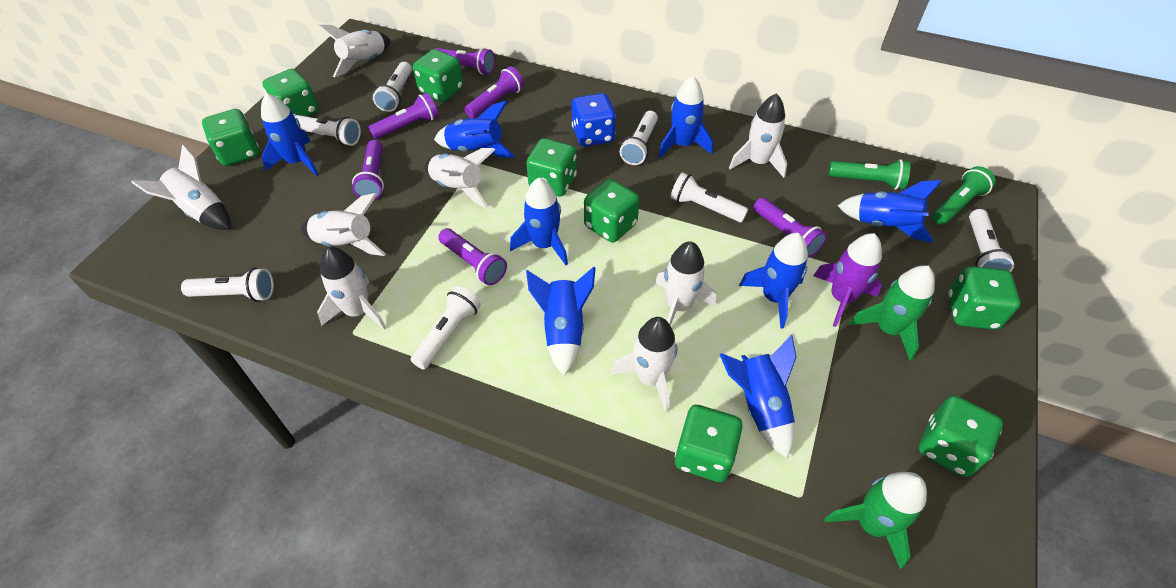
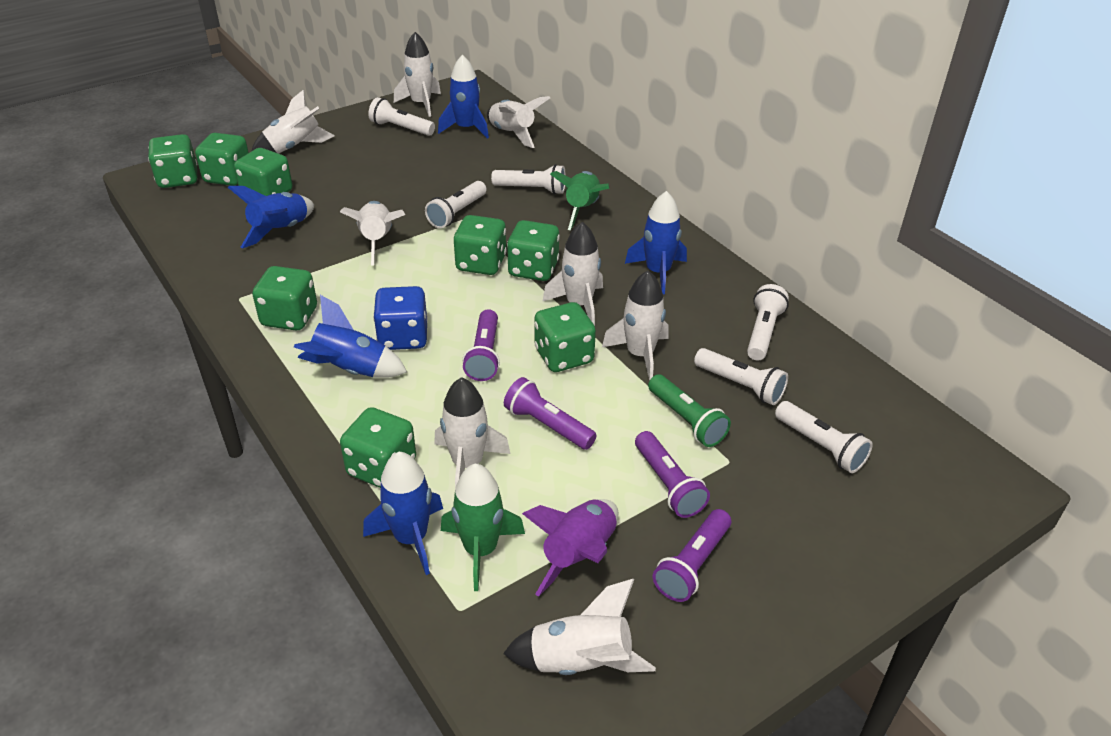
blue rocket: [261,93,319,176] [434,101,515,158] [510,178,568,265] [526,267,596,376] [658,76,713,157] [720,335,796,458] [739,233,808,329] [838,180,942,243] = 8 -> [228,186,314,249] [294,295,407,378] [363,452,443,575] [438,55,489,139] [625,191,687,294] = 5
green flashlight: [829,159,910,190] [932,166,996,225] = 2 -> [648,374,731,447] = 1
purple flashlight: [352,140,384,199] [368,93,439,139] [435,48,495,75] [438,228,507,285] [465,67,524,118] [754,198,827,257] = 6 -> [462,309,500,381] [504,377,597,450] [635,431,710,518] [653,509,731,602] = 4
white flashlight: [181,268,274,302] [294,115,361,146] [373,62,412,112] [411,286,481,370] [620,111,658,165] [671,172,748,222] [969,209,1014,272] = 7 -> [368,97,435,136] [425,181,486,228] [491,164,566,194] [694,348,788,405] [747,284,789,360] [775,401,873,473] = 6

